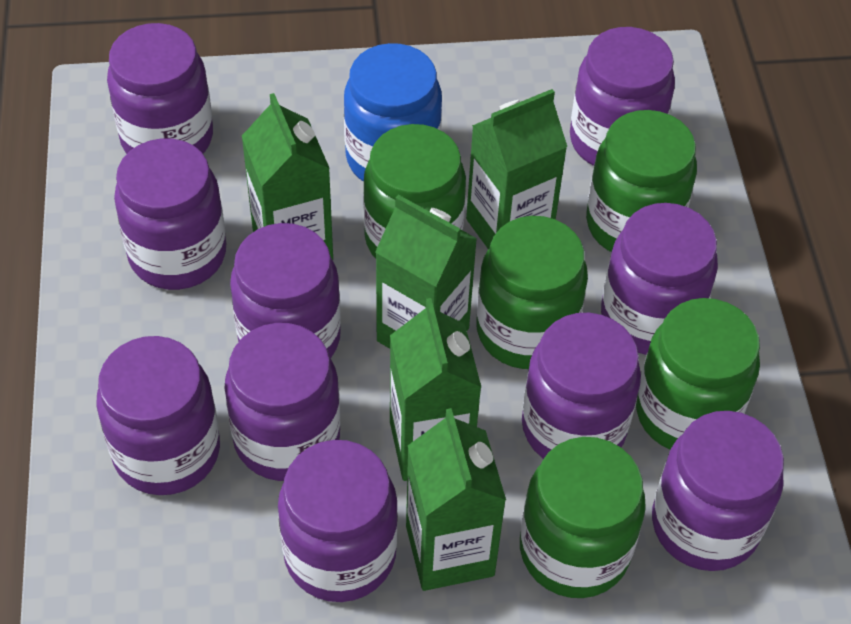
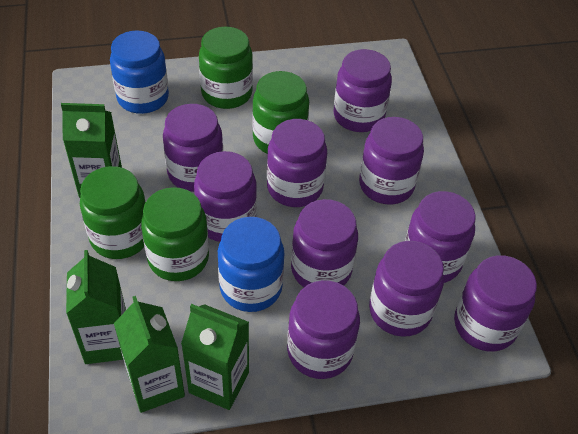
blue jar: [344,43,442,182] = 1 -> [110,30,169,114] [218,217,284,312] = 2
green carton: [242,93,333,260] [375,195,477,349] [390,298,481,481] [406,408,506,591] [466,89,567,249] = 5 -> [61,103,122,198] [66,250,126,364] [114,296,185,413] [181,304,249,410] = 4
green jar: [363,124,466,259] [476,216,588,369] [520,437,646,598] [586,110,697,252] [636,298,760,449] = 5 -> [80,166,146,259] [141,187,209,281] [199,27,253,109] [252,71,309,154] = 4

